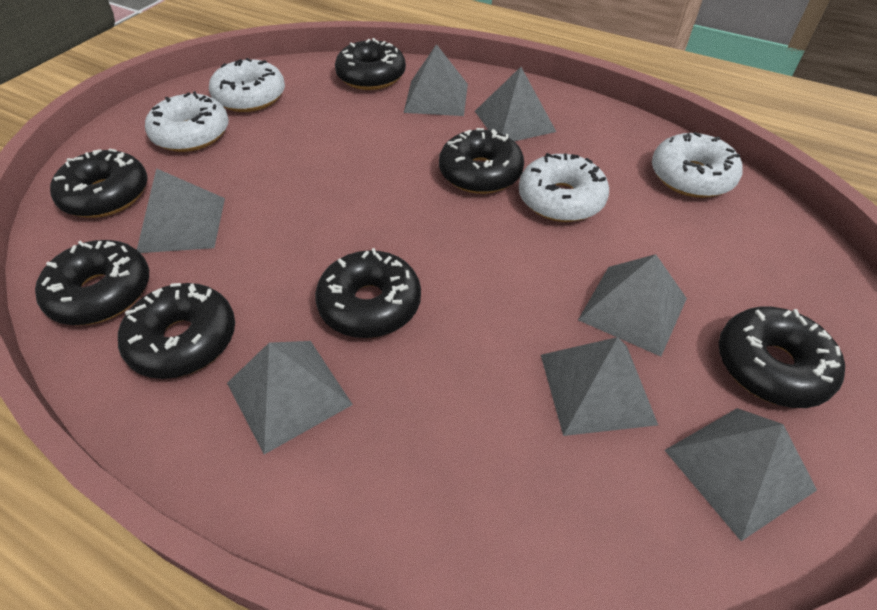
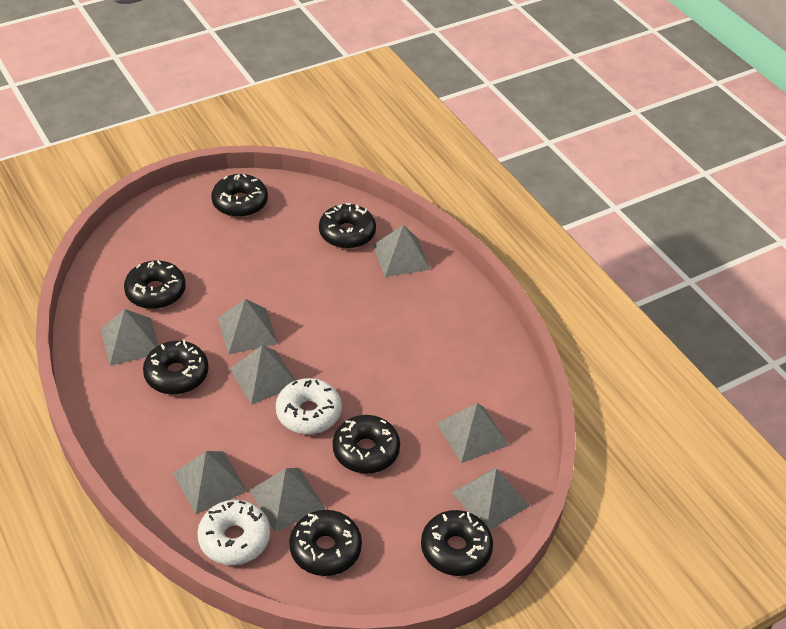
grey pyramid: [137,168,225,253] [227,341,353,454] [404,44,468,116] [475,67,556,141] [541,337,658,436] [578,254,687,357] [665,408,817,541] = 7 -> [101,309,159,365] [173,451,248,514] [218,299,278,355] [230,345,296,405] [249,468,325,532] [373,225,431,277] [437,403,509,463] [452,467,530,530] = 8
white donut: [145,91,229,152] [209,58,285,112] [519,153,609,222] [652,132,743,198] = 4 -> [197,500,270,565] [276,378,342,434] = 2

